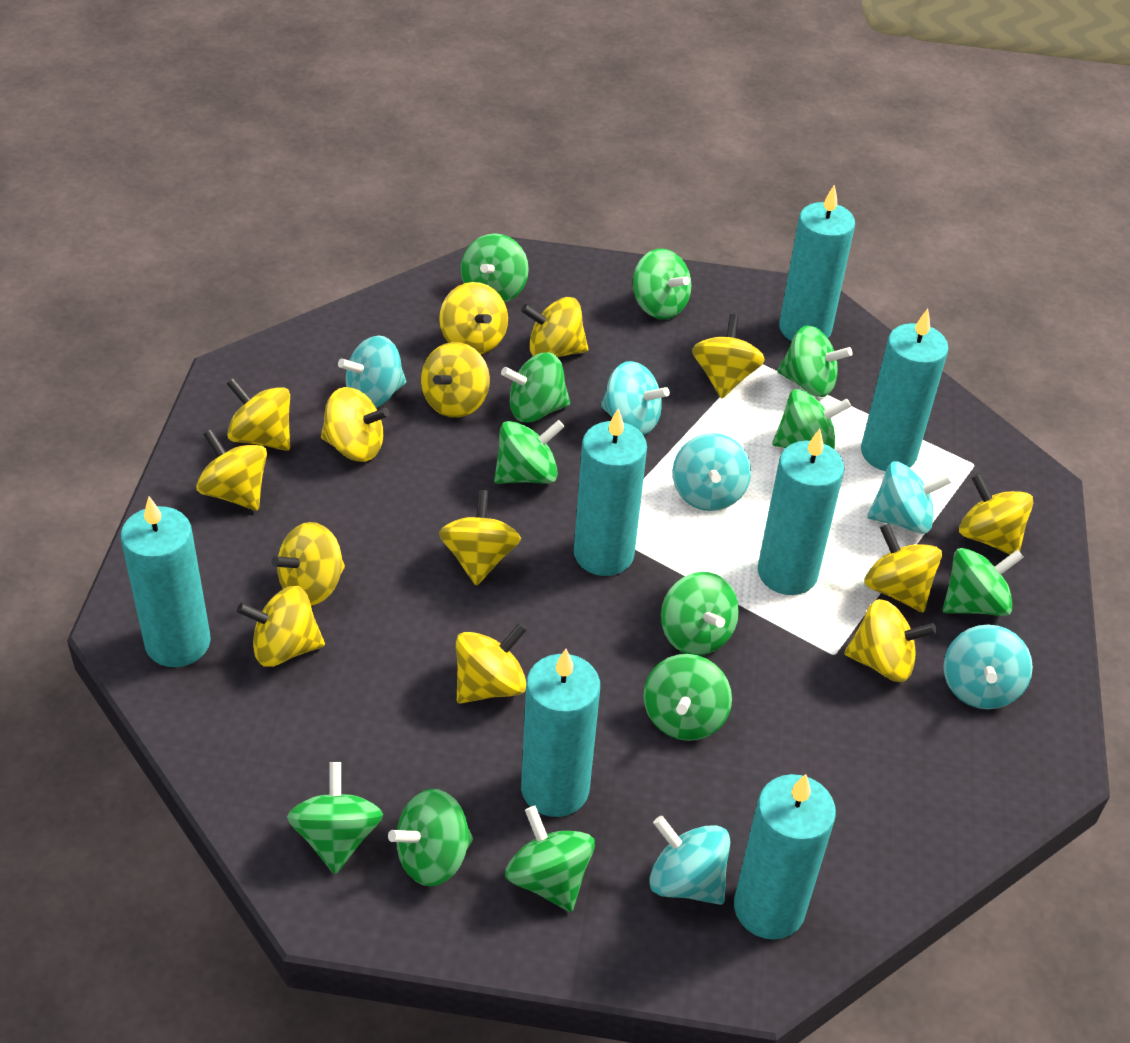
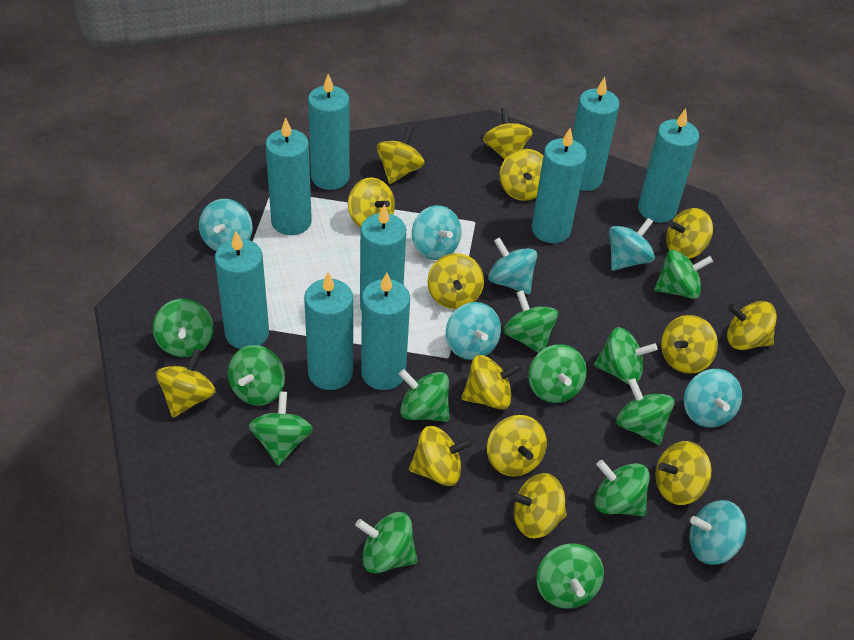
turquoise candle: [121,497,211,667] [521,649,600,817] [574,409,647,576] [734,774,836,939] [758,429,845,595] [779,185,855,341] [861,309,949,471] = 7 -> [215,231,269,349] [265,118,312,235] [304,272,353,390] [308,74,350,190] [360,204,406,311] [361,273,410,390] [532,128,587,243] [572,77,620,191] [638,108,699,223] = 9
turquoise spinning top: [338,336,406,408] [601,361,670,435] [649,816,730,905] [672,433,751,511] [867,462,952,534] [943,625,1033,709] = 6 -> [199,199,252,251] [412,205,461,260] [446,302,501,360] [488,237,537,294] [609,218,655,271] [684,369,742,428] [689,500,747,565] = 7

